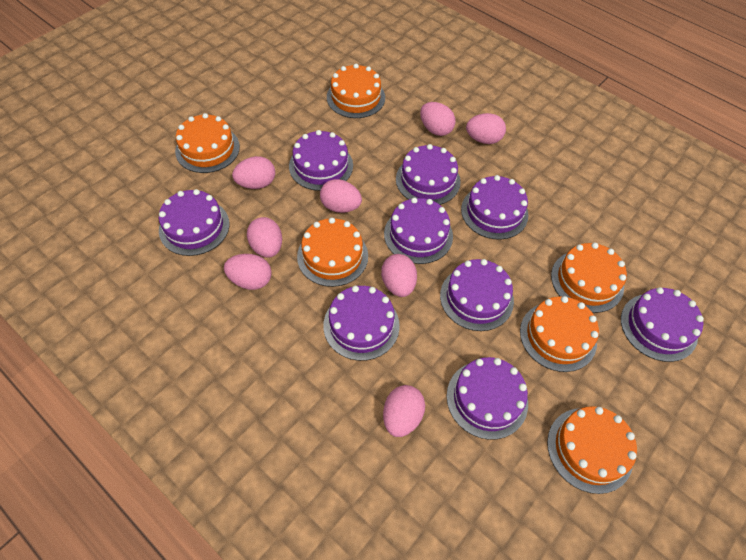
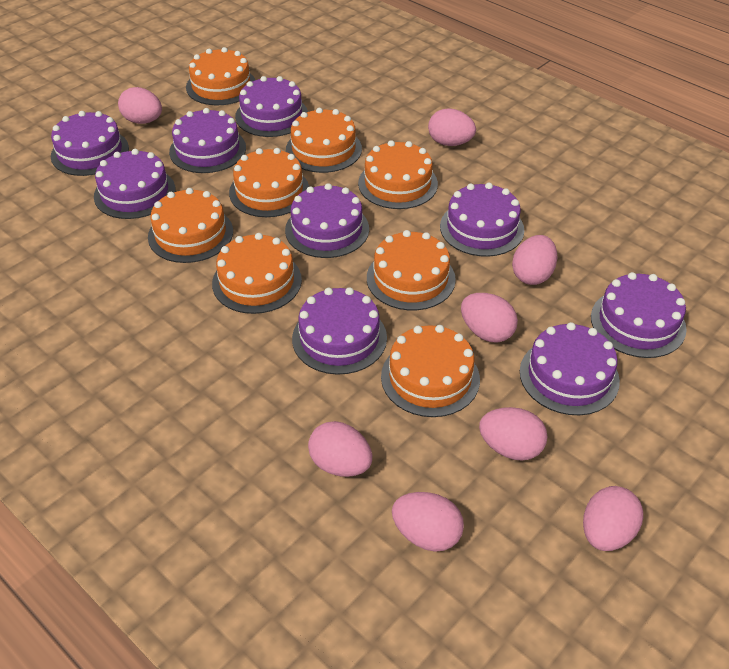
orange cake: [175,113,240,173] [297,218,368,287] [327,64,385,118] [520,296,599,372] [547,406,637,494] [551,242,627,313] = 6 -> [148,188,233,263] [186,47,255,105] [212,233,302,314] [229,148,309,217] [286,108,362,173] [358,140,438,209] [367,230,456,310] [381,325,480,417] = 8

